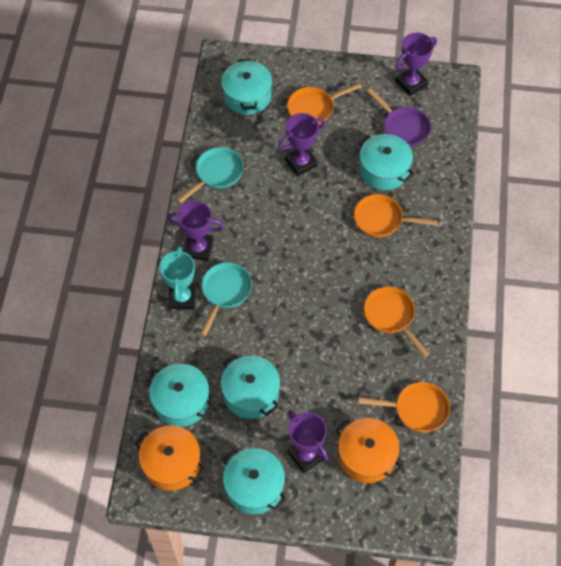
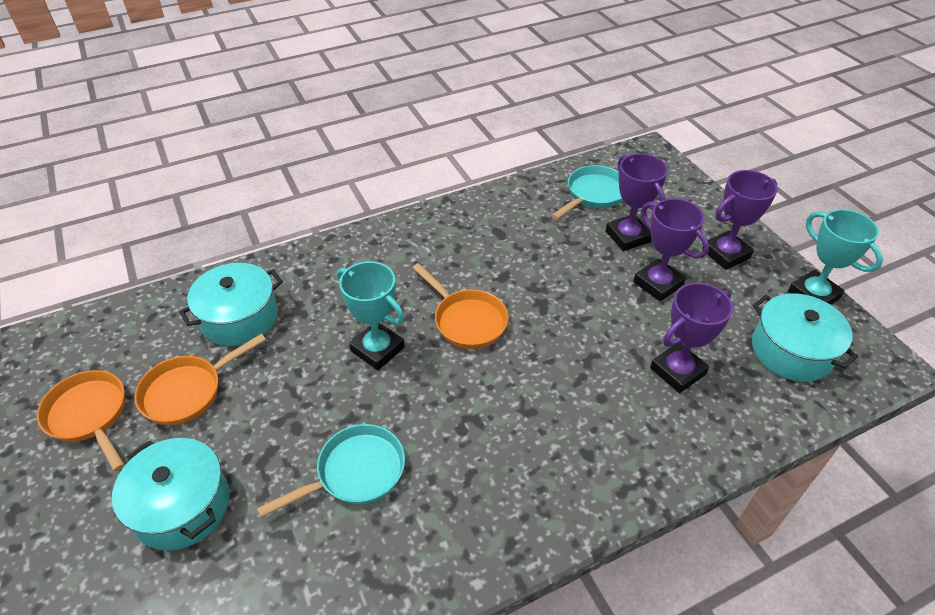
orange pan: [287,83,362,125] [354,194,438,238] [358,382,450,432] [364,287,429,357] = 4 -> [37,370,125,472] [134,334,266,425] [413,263,509,349] = 3
orange pot: [135,425,205,491] [336,418,402,483] = 2 -> none = 0
purple pan: [367,88,431,147] = 1 -> none = 0
turquoise pot: [146,364,213,427] [221,59,273,115] [221,355,280,419] [222,448,287,514] [358,134,414,190] = 5 -> [112,438,230,550] [179,263,283,346] [752,294,858,382] = 3
turquoise trophy: [159,246,196,310] = 1 -> [337,261,405,370] [788,209,883,305] = 2

